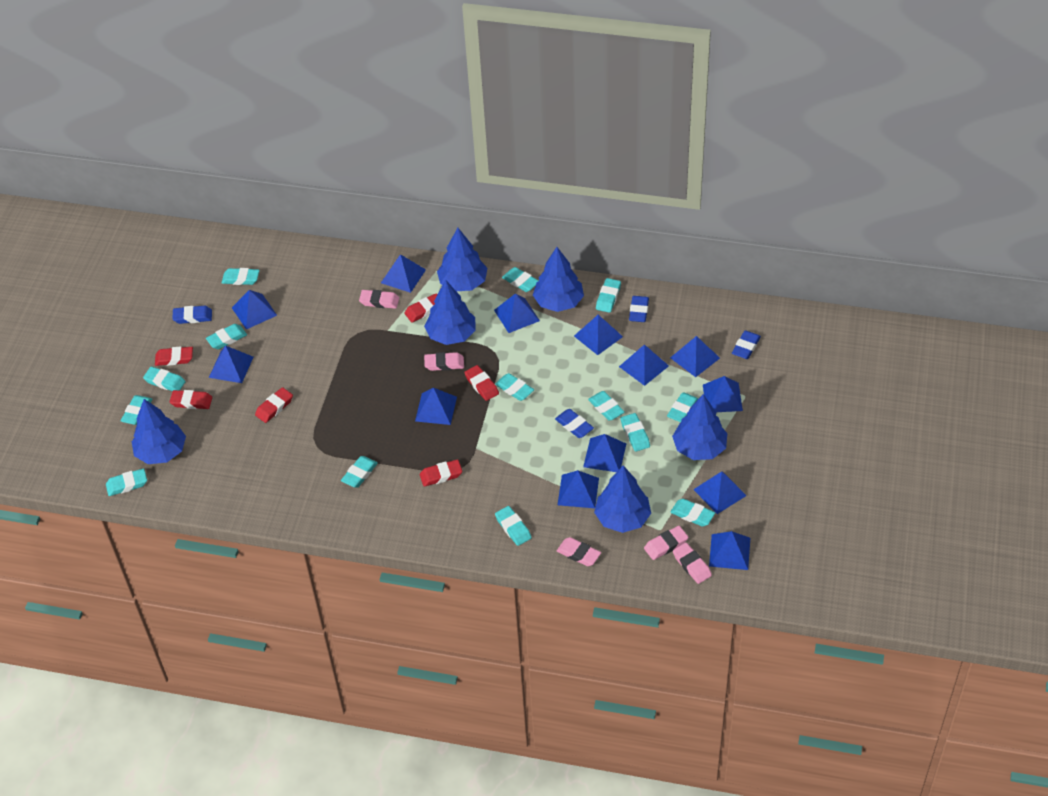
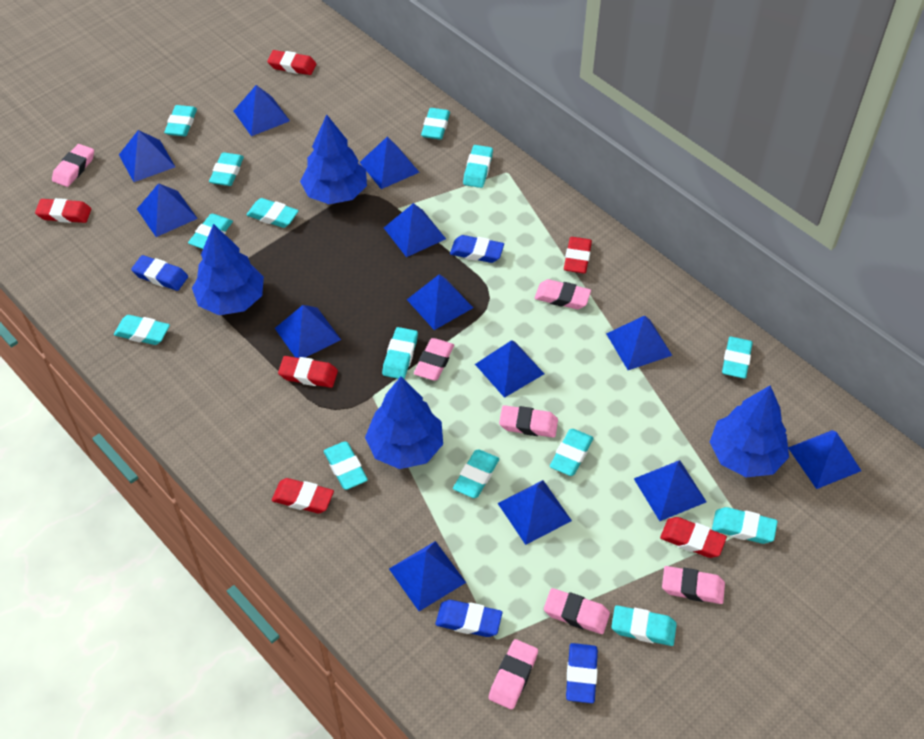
blue tree: [132,399,186,464] [424,280,476,345] [437,228,487,291] [533,247,584,312] [594,466,651,533] [672,394,727,460] = 6 -> [192,224,264,315] [300,115,367,204] [365,377,443,469] [710,385,789,477] = 4
pink eraser: [359,290,399,309] [424,352,464,371] [557,537,601,566] [644,526,688,560] [673,543,712,584] = 5 -> [52,144,94,187] [414,338,454,381] [488,639,538,710] [499,405,558,438] [535,279,591,309] [544,588,610,634] [662,566,725,604] = 7

